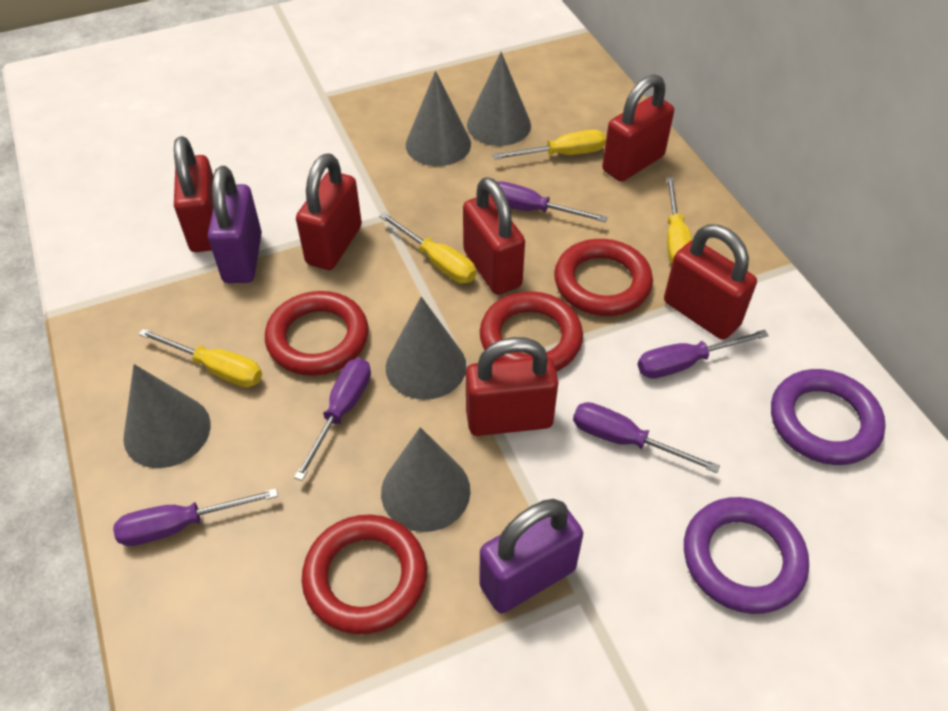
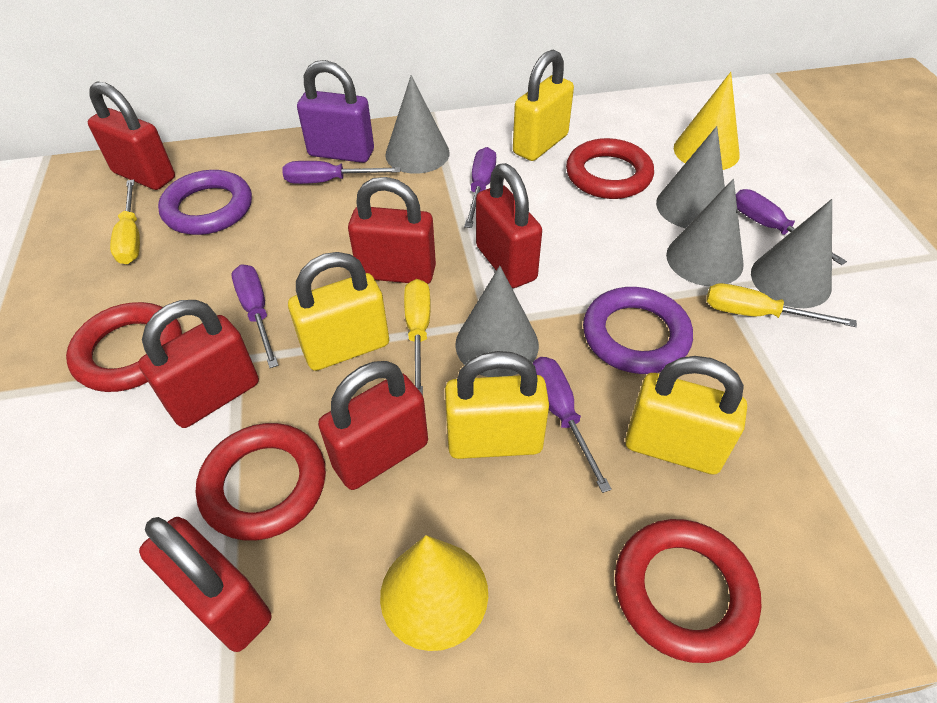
purple padlock: [208,166,262,283] [479,499,583,613] = 2 -> [297,60,374,163] = 1
yellow cone: none = 0 -> [380,535,488,651] [674,72,740,170] = 2
yellow padlock: none = 0 -> [288,252,389,371] [445,351,549,459] [513,50,574,161] [625,356,747,475] = 4
yellow screwdriver: [139,328,262,387] [379,212,476,283] [492,130,606,160] [666,177,692,264] = 4 -> [110,180,140,264] [404,279,431,395] [706,283,857,327] = 3

